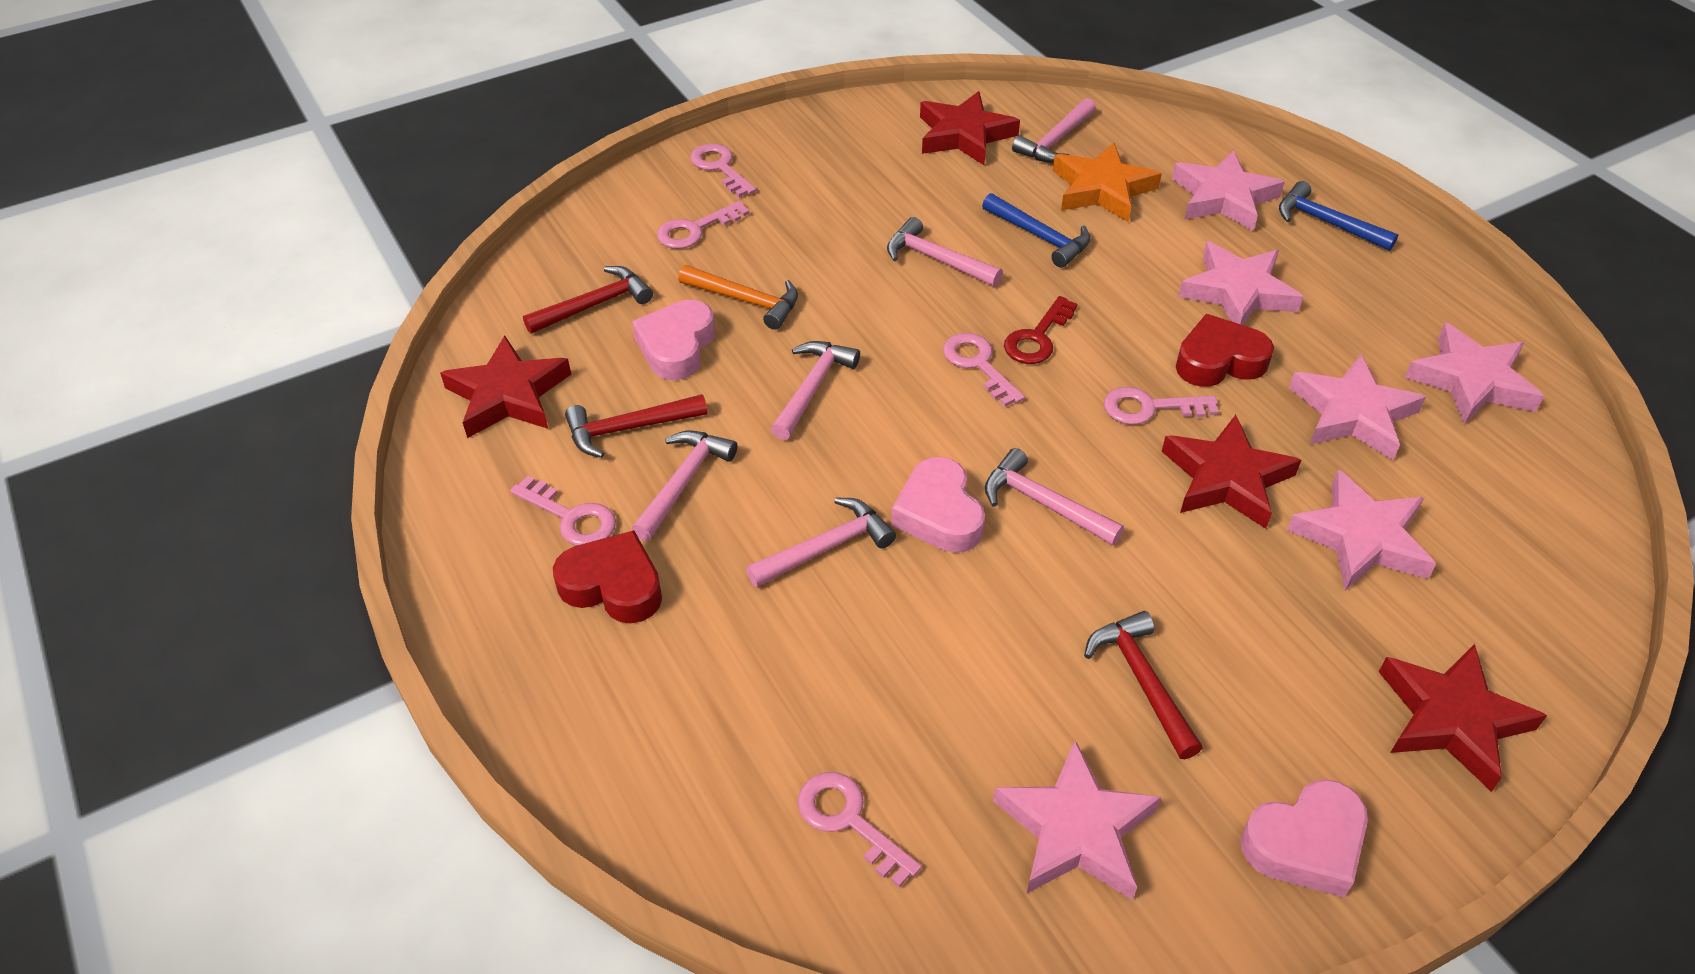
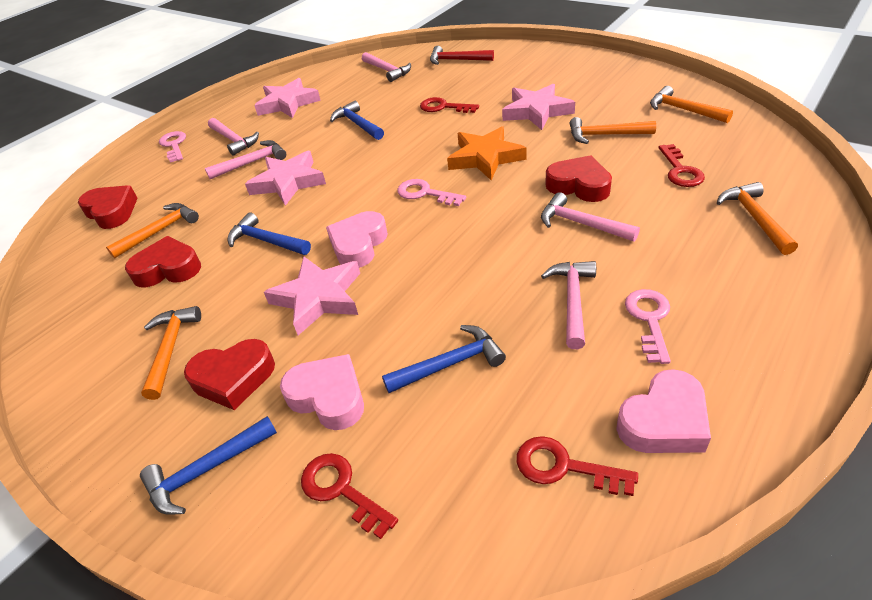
blue hammer: [982,193,1091,268] [1279,181,1399,251] = 2 -> [140,416,277,515] [227,213,311,255] [330,101,384,140] [382,325,506,393] = 4
orange hammer: [678,265,798,330] = 1 -> [106,203,199,259] [141,306,201,400] [570,117,656,144] [650,86,733,123] [717,182,798,255] = 5
pink hammer: [631,430,737,541] [746,498,896,587] [771,341,860,440] [887,217,1003,287] [985,448,1124,546] [1012,98,1096,163] = 6 -> [205,140,286,179] [208,118,259,156] [362,52,411,82] [541,192,640,242] [541,261,596,349] = 5
pink key: [510,476,616,546] [657,201,749,249] [690,144,756,197] [798,772,922,888] [943,333,1025,407] [1104,387,1219,425] = 6 -> [159,131,186,163] [397,179,466,206] [625,289,671,364] = 3
pink star: [993,740,1161,900] [1172,151,1285,231] [1178,241,1303,325] [1287,469,1436,590] [1289,354,1426,460] [1405,323,1544,424] = 6 -> [245,151,326,206] [254,78,321,118] [264,257,360,335] [502,84,575,130] = 4
red hammer: [523,266,653,334] [565,394,707,458] [1084,611,1203,759] = 3 -> [430,46,494,65] = 1
red heart: [553,530,662,623] [1176,314,1274,387] = 2 -> [78,185,137,229] [125,236,201,287] [184,339,275,410] [545,155,612,202] = 4
red key: [1004,296,1078,364] = 1 -> [301,453,398,539] [420,97,479,113] [516,436,638,496] [659,144,705,187] = 4
red star: [440,336,571,438] [920,91,1020,165] [1161,415,1301,529] [1379,644,1547,792] = 4 -> none = 0

